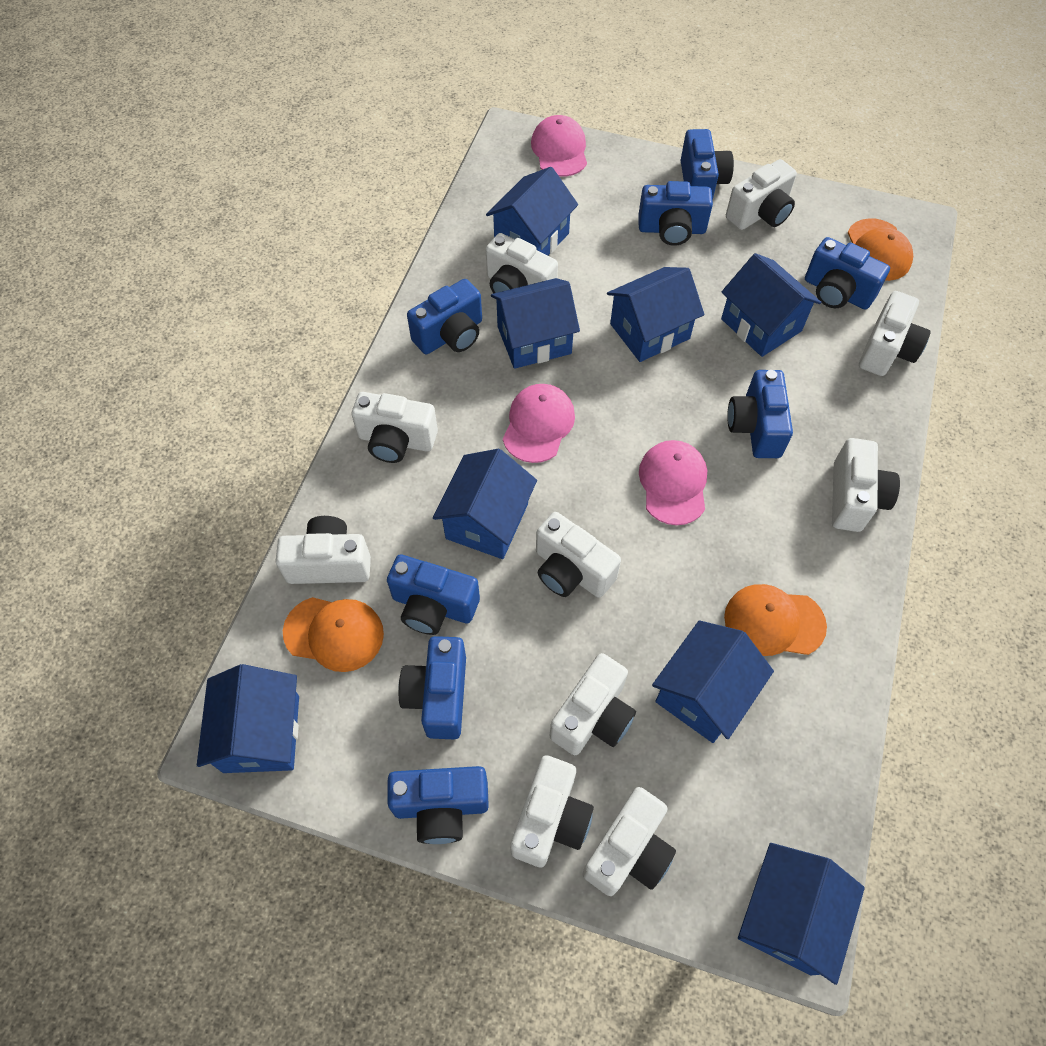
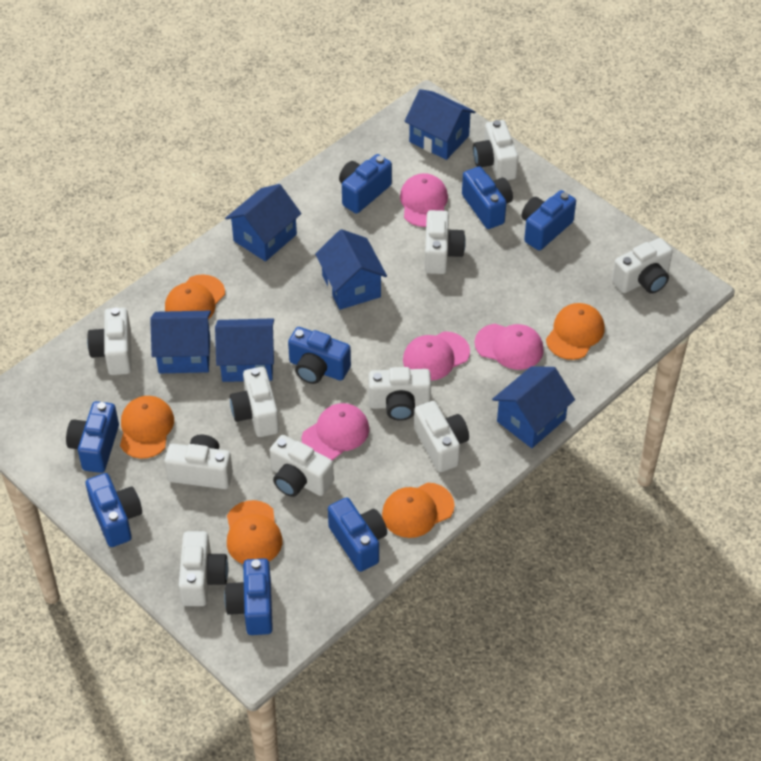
blue house: [197,664,299,773] [433,449,537,559] [486,167,578,255] [491,278,580,369] [607,267,704,362] [652,620,774,743] [721,253,821,357] [738,843,865,985] = 8 -> [150,311,211,373] [215,318,274,382] [225,184,302,261] [315,229,387,310] [404,89,475,160] [492,367,575,448] = 6
orange cap: [283,597,384,672] [724,584,827,656] [848,218,913,281] = 3 -> [120,396,174,459] [165,274,225,319] [227,500,283,564] [382,482,455,538] [546,303,605,360] = 5
pink cap: [503,384,575,463] [531,115,587,177] [639,440,707,525] = 3 -> [302,403,369,460] [400,173,448,227] [403,331,470,381] [475,324,544,370] = 4

